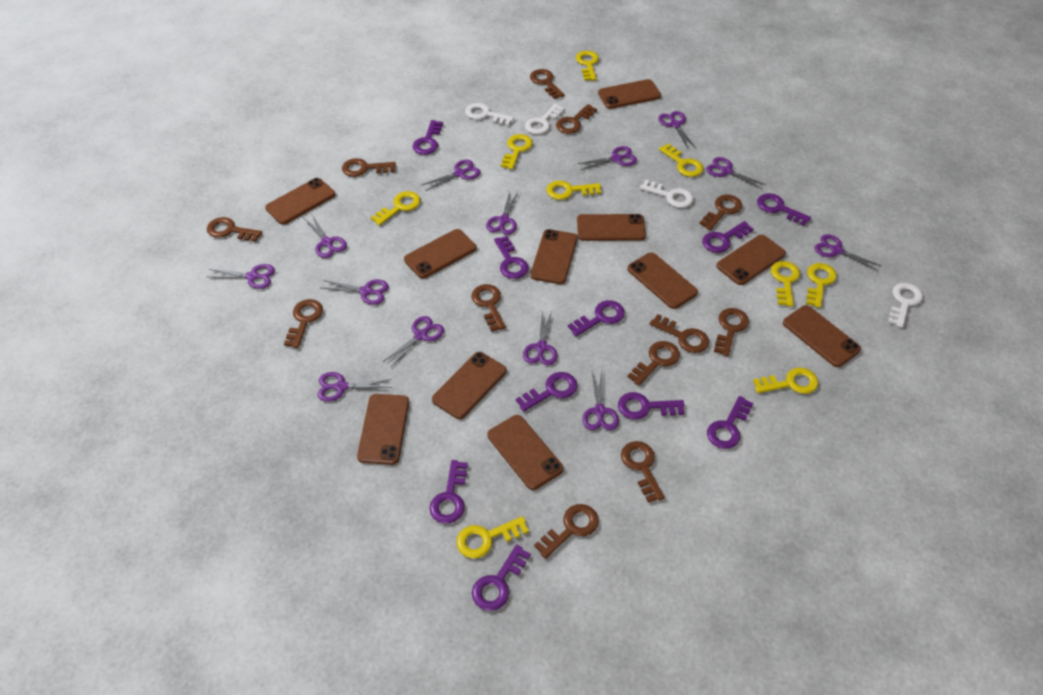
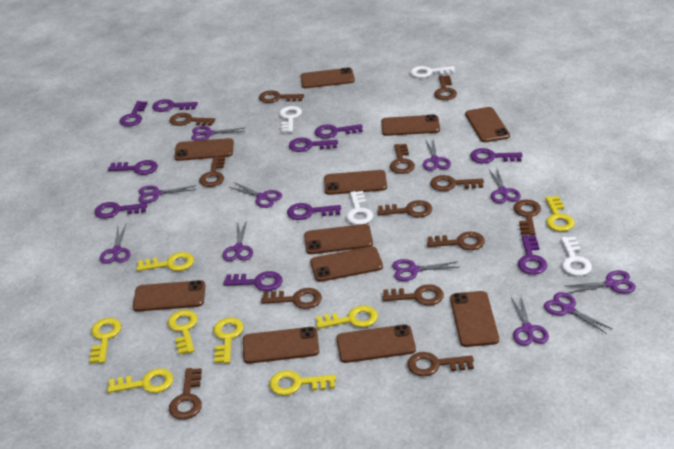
brown key: [207,217,262,242] [284,299,323,348] [342,158,396,177] [472,284,506,332] [530,69,565,99] [534,504,599,559] [556,104,597,134] [621,441,665,503] [627,341,680,386] [650,314,709,353] [699,195,742,230] [714,308,749,356] = 12 -> [169,368,202,420] [170,113,215,126] [199,157,225,187] [259,90,304,103] [261,288,322,309] [378,200,432,218] [382,284,444,306] [390,144,415,174] [407,352,474,376] [427,232,485,250] [430,175,484,191] [434,76,457,100] [514,200,541,235] = 13
purple scissors: [207,264,275,289] [305,215,347,258] [318,372,392,402] [323,279,389,305] [383,316,444,367] [422,160,481,191] [486,191,519,235] [523,311,558,365] [577,146,637,170] [582,372,619,430] [658,111,696,148] [706,157,766,189] [815,234,882,271] = 13 -> [100,224,130,264] [138,185,196,203] [191,126,245,141] [222,222,253,261] [229,182,282,208] [392,259,459,281] [423,139,451,171] [489,169,521,203] [511,297,549,346] [544,292,612,334] [566,270,636,294] = 11
yellow key: [371,191,420,226] [456,516,529,558] [501,134,533,170] [547,181,601,200] [576,51,599,81] [659,143,703,177] [753,367,818,394] [771,261,800,307] [806,263,837,308] = 9 -> [90,318,121,363] [107,368,174,393] [137,252,194,271] [168,310,198,355] [213,317,244,364] [269,370,336,396] [316,305,378,329] [545,196,575,231] = 8

